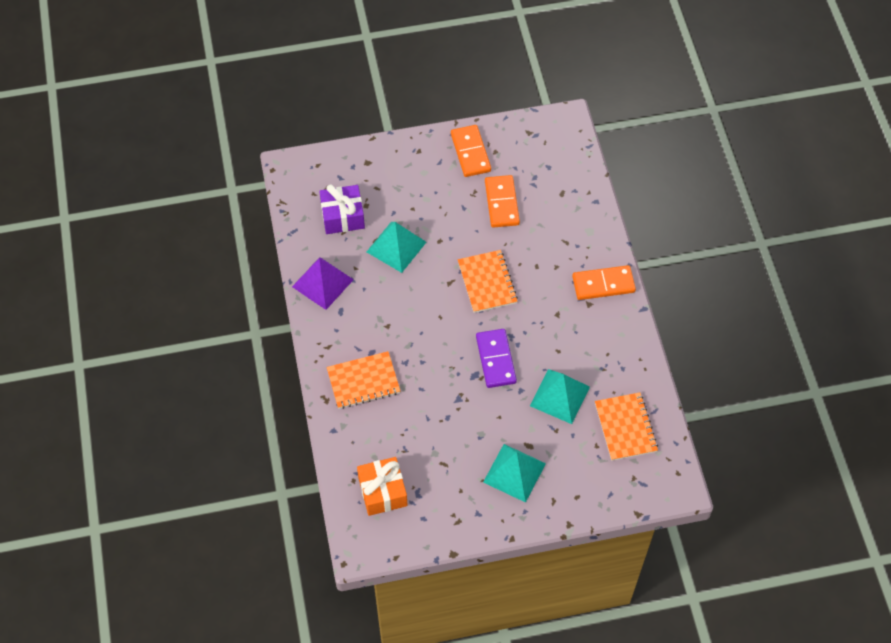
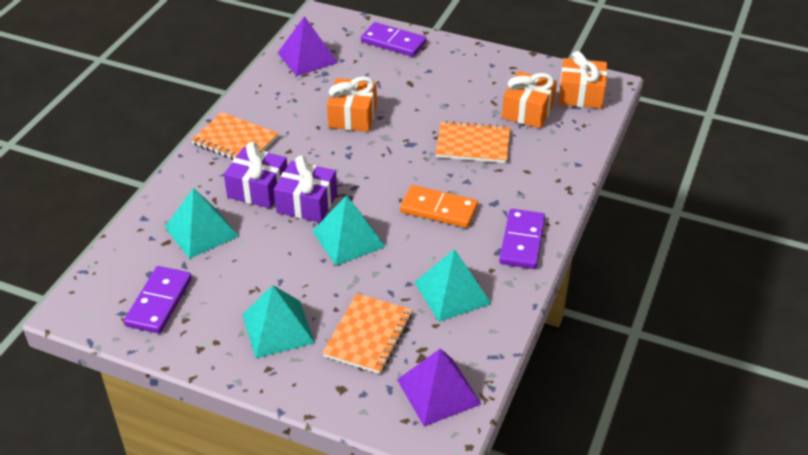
orange domino: [451,125,491,177] [485,175,520,228] [572,265,636,300] = 3 -> [400,185,478,228] = 1
orange gift: [357,457,407,516] = 1 -> [327,76,377,132] [502,71,557,128] [558,51,607,109] = 3
purple domino: [476,329,517,388] = 1 -> [124,266,192,334] [361,22,427,57] [499,209,545,269] = 3
purple gift: [319,184,365,234] = 1 -> [224,142,287,208] [274,155,337,222] = 2
purple pyramid: [292,257,354,310] = 1 -> [278,16,338,76] [397,348,481,426] = 2
turquoise pyramid: [367,222,426,273] [483,444,546,503] [530,369,590,424] = 3 -> [165,188,239,259] [242,285,315,358] [312,195,386,266] [414,249,492,322] = 4

